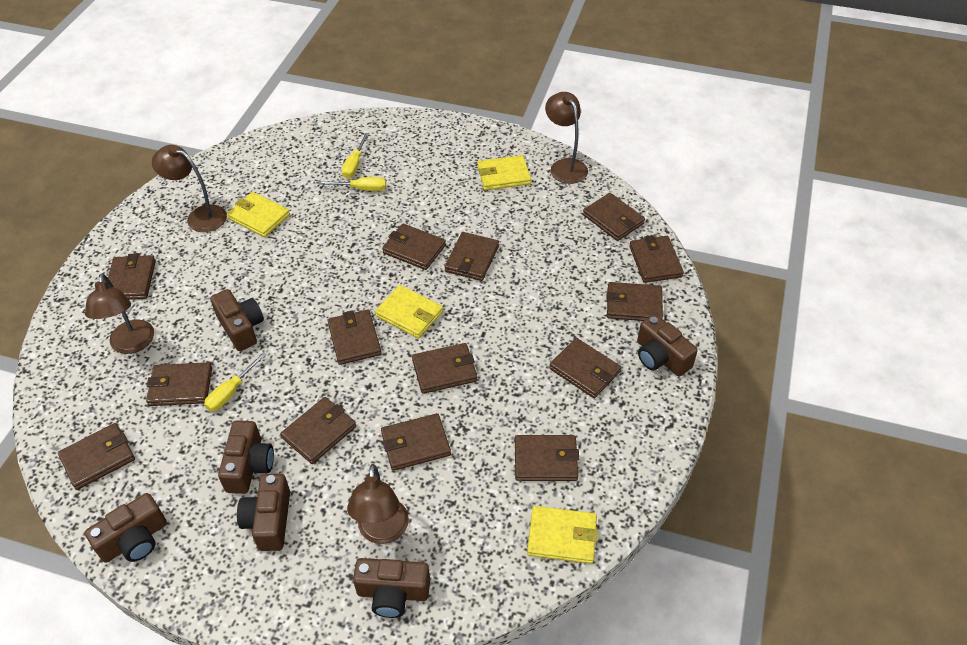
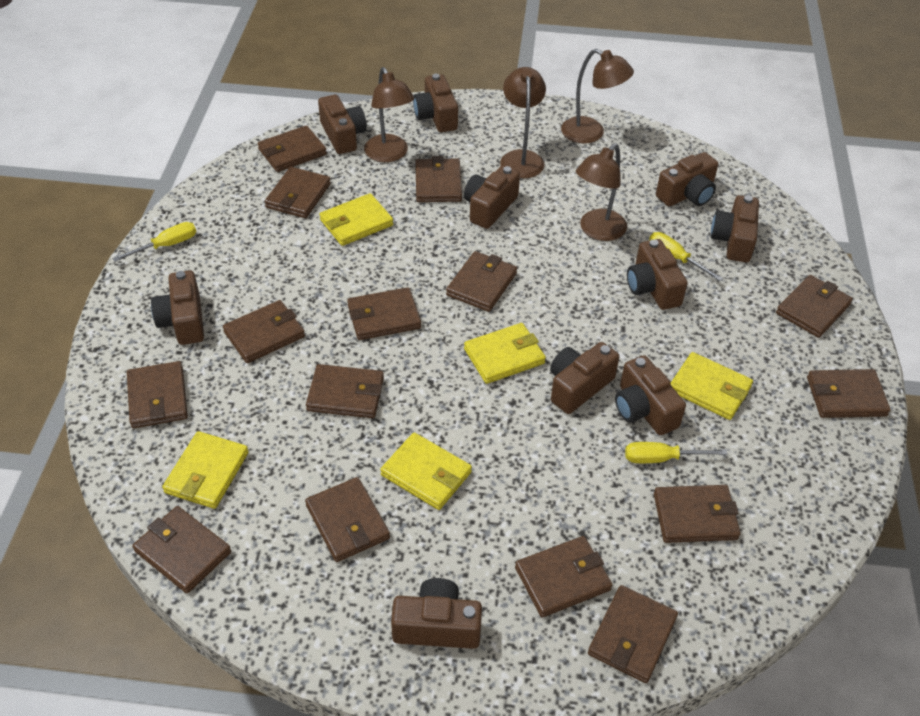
brown camera: [85,493,167,563] [210,289,264,351] [218,420,274,494] [237,474,290,551] [353,558,430,618] [637,314,698,377] = 6 -> [151,270,204,345] [318,94,367,154] [391,578,482,649] [413,74,458,132] [464,165,520,229] [550,342,619,414] [615,355,686,435] [627,239,688,310] [656,152,718,207] [711,195,759,262] = 10
brown wallet: [58,423,135,490] [108,253,156,300] [146,362,212,406] [280,397,356,464] [328,309,382,365] [381,413,451,471] [382,223,446,270] [412,343,477,394] [444,232,499,281] [515,435,579,481] [549,338,621,398] [583,193,645,241] [607,282,663,321] [629,235,684,283] = 14 -> [127,361,188,428] [132,506,231,593] [223,300,305,363] [258,125,327,172] [265,167,331,218] [305,477,390,562] [306,364,384,418] [347,287,421,340] [415,156,462,202] [446,251,517,312] [515,536,612,617] [588,585,678,683] [654,485,740,543] [776,275,853,338] [807,369,891,418] = 15
yellow wallet: [227,192,290,237] [375,285,443,339] [477,155,531,190] [527,506,598,564] = 4 -> [162,431,249,509] [320,193,393,246] [380,432,472,510] [464,323,546,384] [670,352,753,420] = 5

